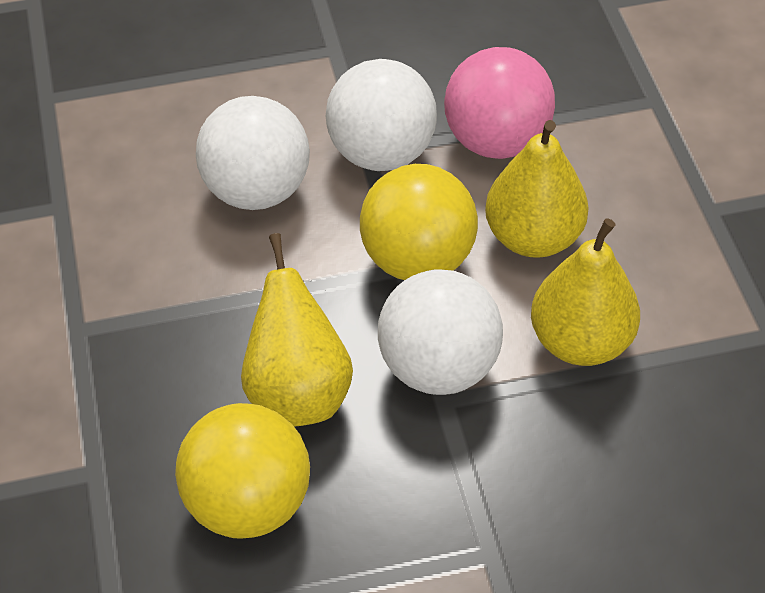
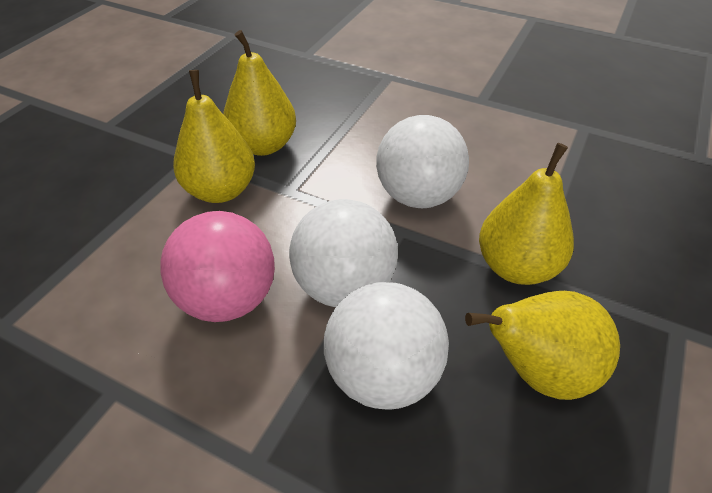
yellow ball: [175,403,310,539] [360,164,478,280] = 2 -> none = 0
yellow pear: [241,233,353,427] [485,120,589,258] [531,218,640,366] = 3 -> [173,70,255,203] [223,30,296,156] [465,291,620,400] [479,143,574,285] = 4

